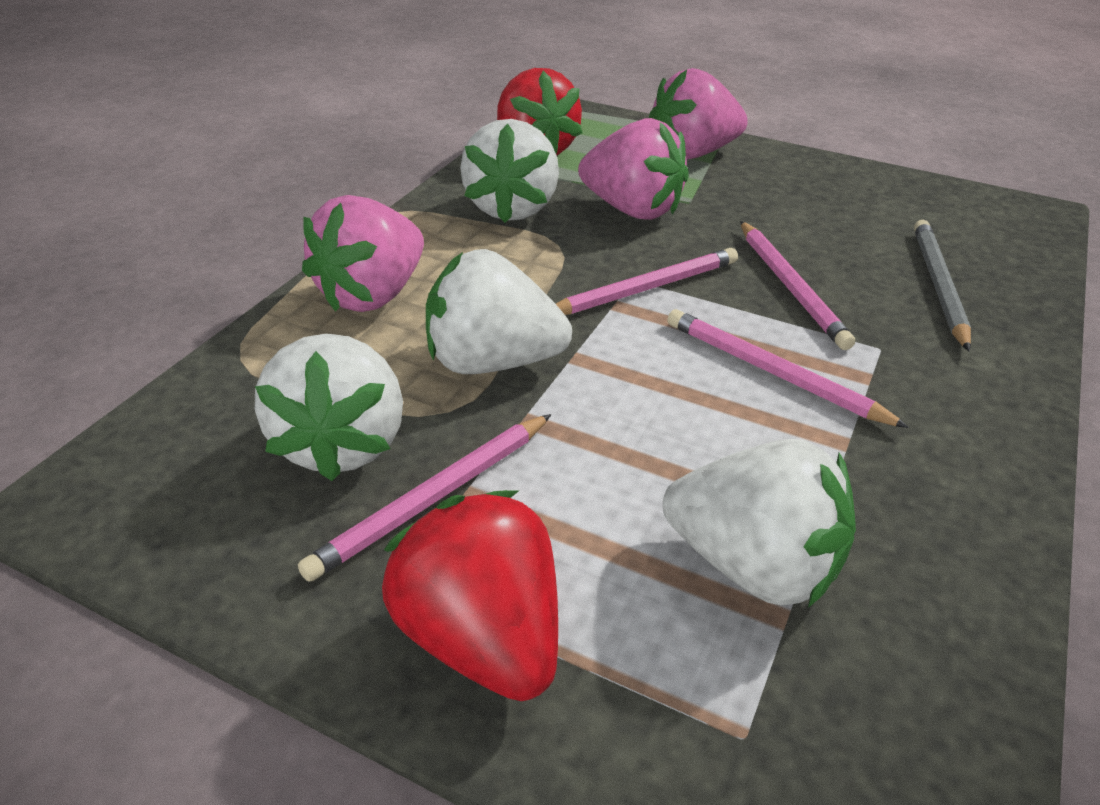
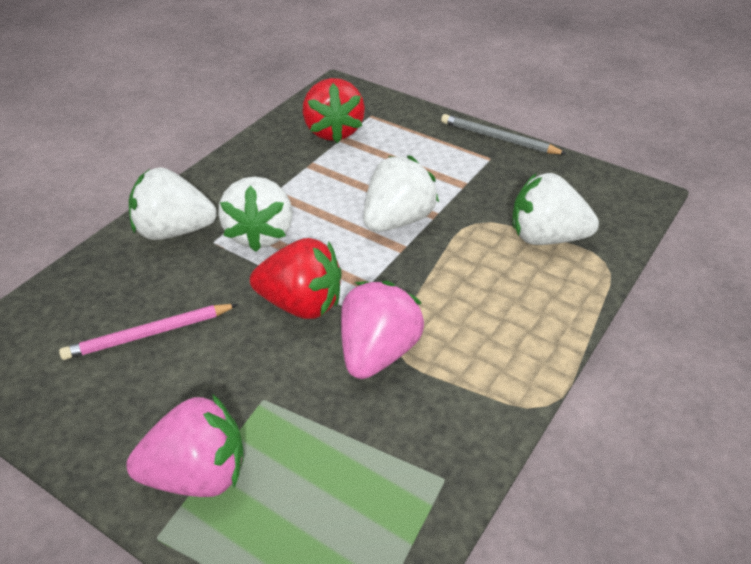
pink pencil: [298,414,551,582] [556,248,738,315] [667,309,909,428] [740,221,855,350] = 4 -> [59,304,238,360] = 1
pink strawberry: [302,195,424,312] [578,118,689,220] [649,68,748,159] = 3 -> [126,394,244,497] [341,281,424,379] = 2

